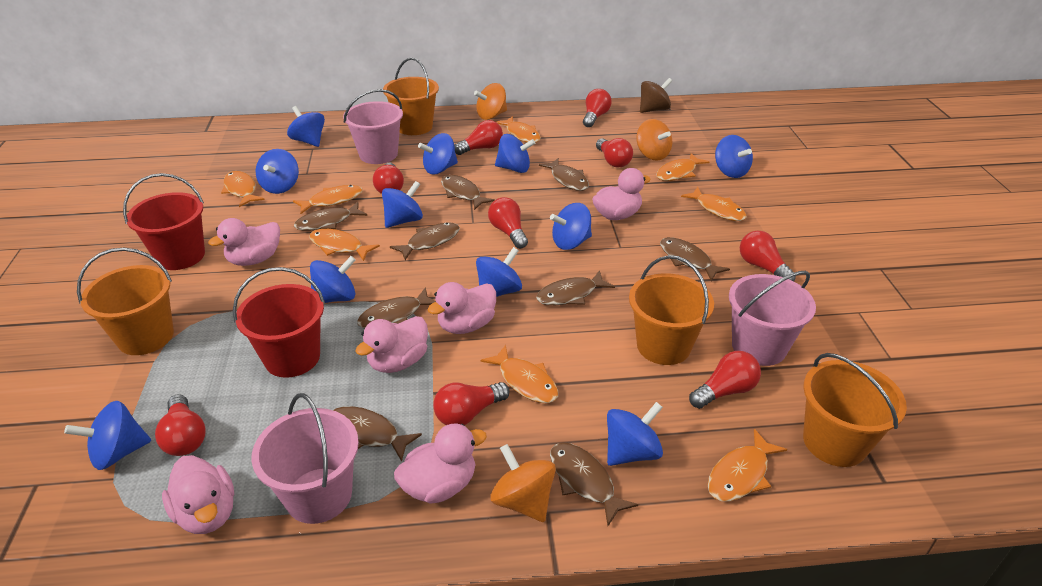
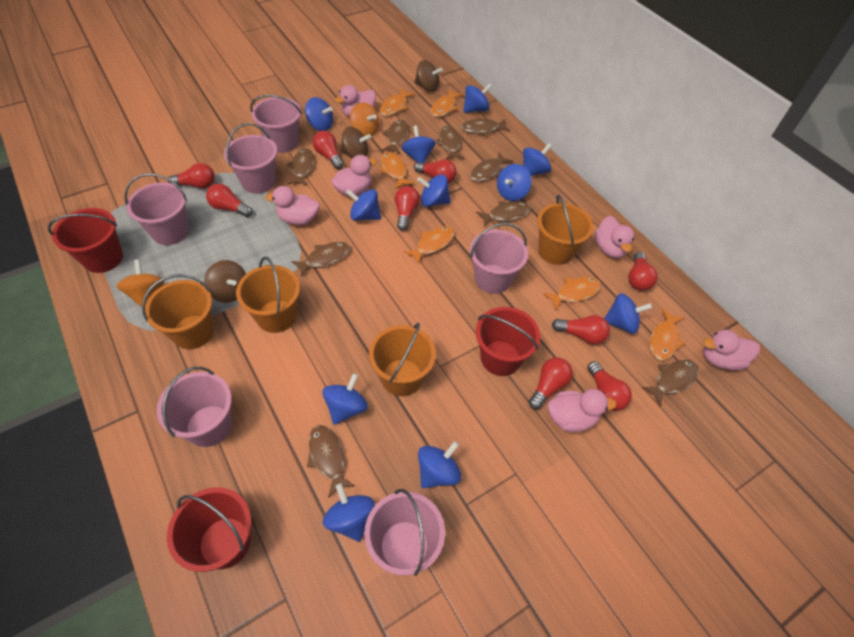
brown spinning top: [640,78,672,113] = 1 -> [204,260,246,303] [340,126,371,158] [414,60,443,92] = 3
orange fish: [221,171,264,207] [293,185,363,214] [309,229,380,261] [481,345,558,403] [495,116,541,143] [656,153,709,181] [681,187,747,221] [708,429,787,501] = 8 -> [380,88,415,116] [380,152,414,188] [404,226,454,265] [431,89,463,117] [543,277,601,311] [650,308,685,360] = 6
orange spinning top: [474,83,507,120] [490,444,556,522] [636,119,672,161] = 3 -> [117,260,164,307] [350,102,379,136] = 2
pink bucket: [251,393,359,524] [343,89,403,164] [729,271,816,366] = 3 -> [124,173,189,245] [156,367,232,447] [224,123,277,194] [250,95,302,153] [364,489,445,576] [470,223,528,294] = 6
red bucket: [123,173,205,270] [233,267,325,378] = 2 -> [48,208,123,273] [167,487,251,572] [476,307,540,376] = 3

